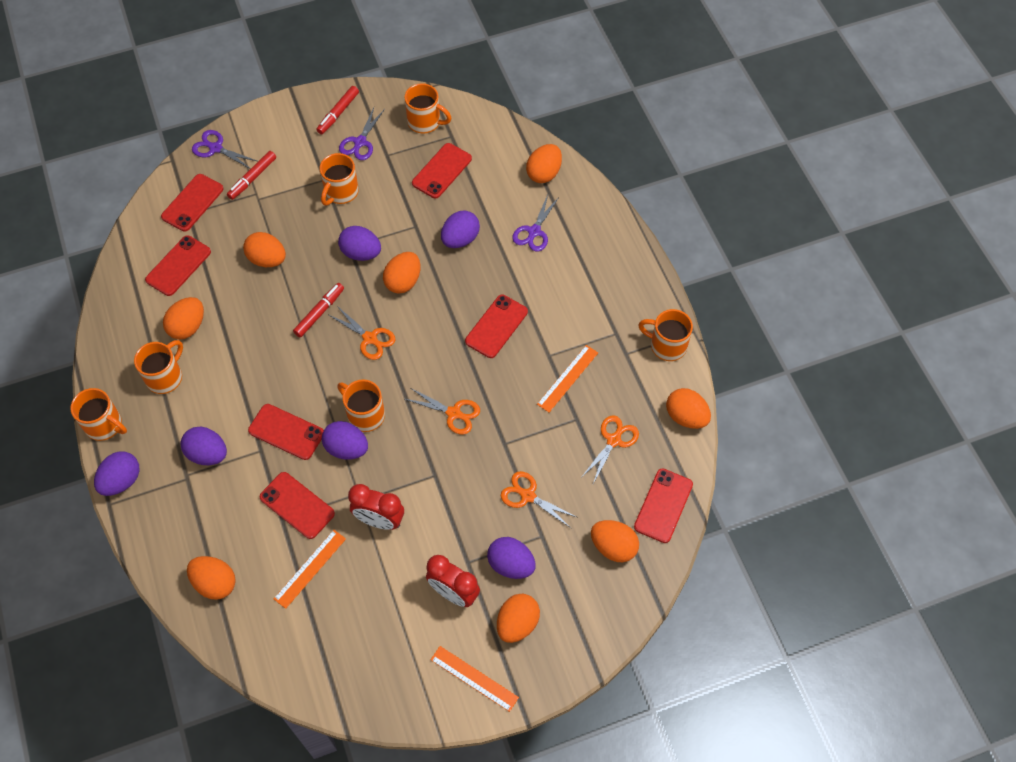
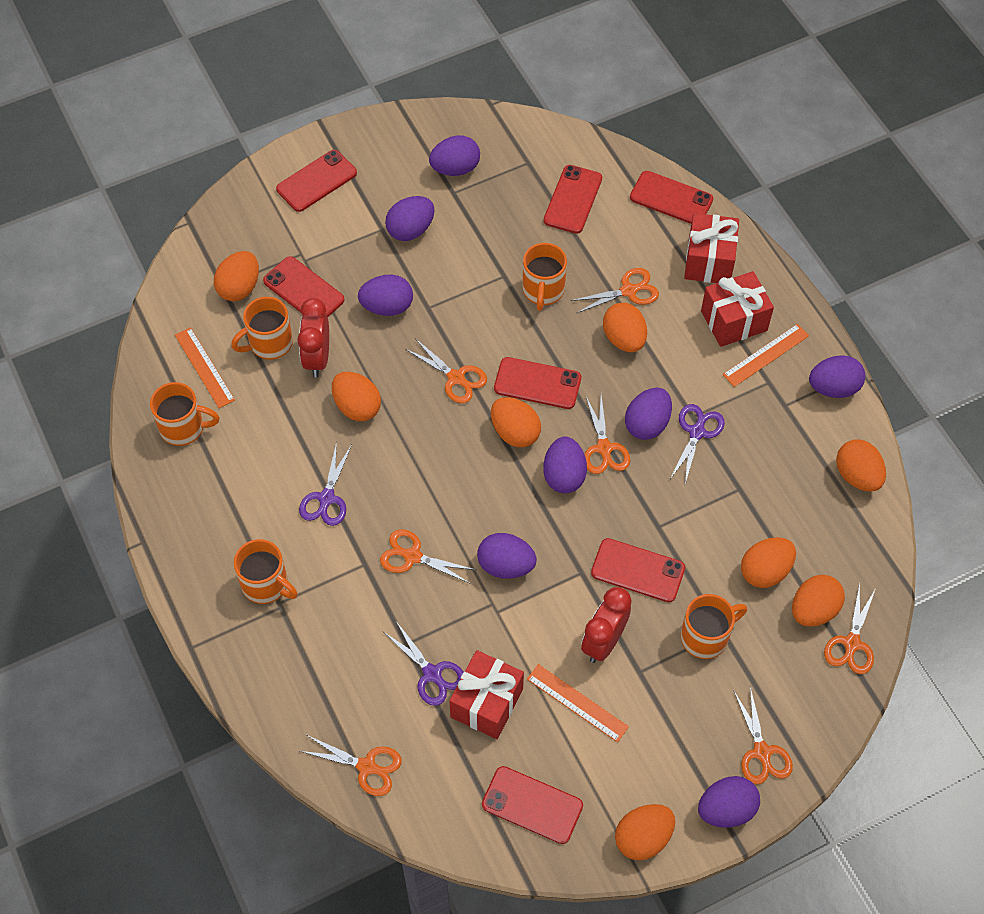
orange mug: [70,388,127,441] [134,340,183,394] [320,153,359,206] [337,379,385,432] [404,83,451,134] [638,309,693,361] = 6 -> [150,382,220,446] [231,297,293,360] [234,539,297,604] [523,243,567,311] [681,594,747,659] = 5
orange scissors: [329,306,395,360] [405,388,480,435] [501,471,579,528] [582,415,639,484] = 4 -> [300,735,402,796] [380,529,476,584] [405,338,487,403] [570,268,659,313] [585,395,630,474] [733,687,793,785] [824,583,876,674] = 7
purple egg: [94,452,140,496] [181,427,227,465] [322,421,368,459] [338,226,381,261] [441,210,480,248] [487,537,536,579] = 6 -> [358,275,413,316] [385,196,435,241] [429,135,480,176] [477,533,537,579] [543,437,587,493] [625,388,672,440] [698,776,760,828] [809,355,865,398] = 8
red gift: none = 0 -> [449,650,524,739] [684,213,739,283] [701,271,774,347] = 3
red marker: [227,151,276,200] [293,283,344,337] [316,86,359,134] = 3 -> none = 0

